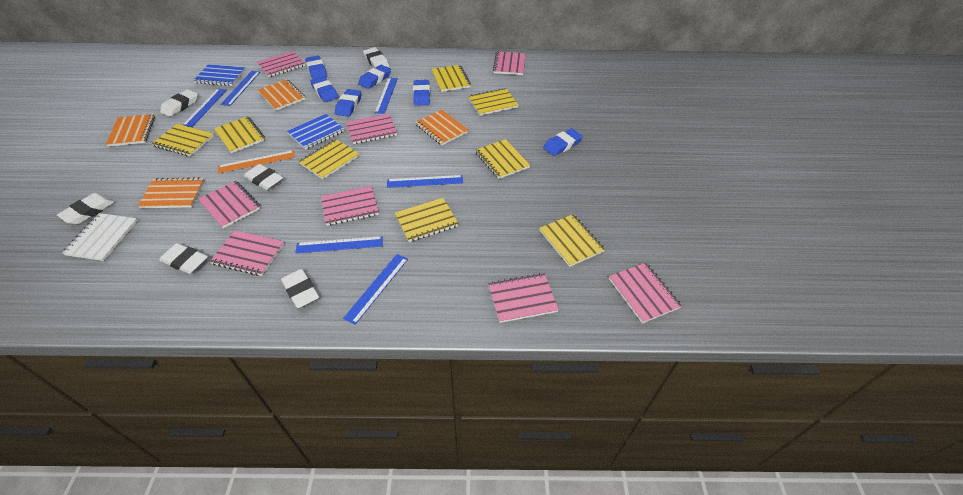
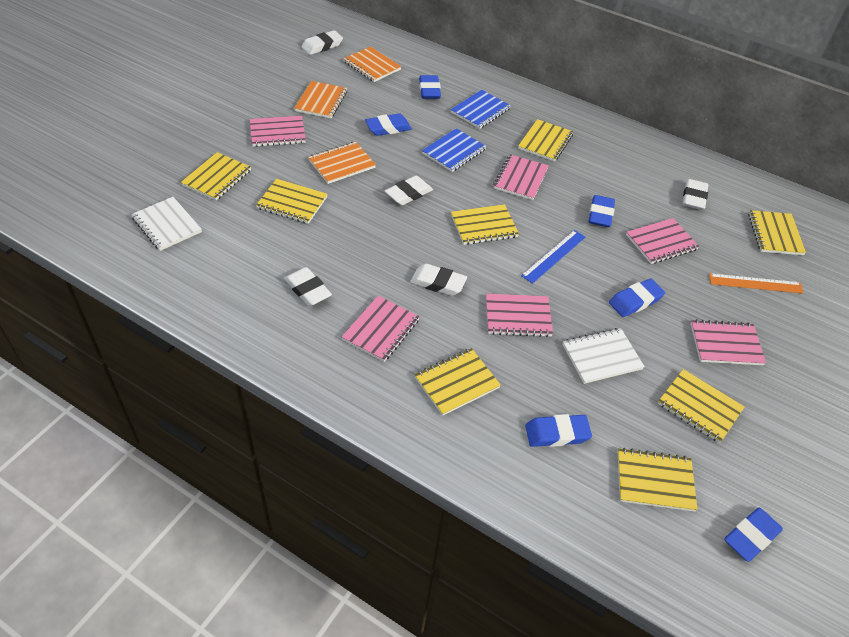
blue ruler: [183,89,227,127] [221,71,260,106] [296,236,383,253] [343,254,408,325] [374,78,398,114] [387,175,463,188] = 6 -> [521,230,586,284] = 1
orange notebook: [106,114,155,147] [138,177,204,208] [258,79,306,111] [415,110,469,145] = 4 -> [294,81,347,118] [308,142,376,184] [343,46,401,82] = 3
pink notebook: [198,181,261,228] [210,230,284,276] [257,51,305,77] [321,186,379,226] [346,114,397,144] [488,273,559,323] [493,51,525,75] [609,263,682,323] = 8 -> [250,115,306,147] [342,296,420,362] [486,294,553,337] [493,154,549,200] [626,218,699,264] [690,319,766,365] = 6
white eraser: [57,193,115,224] [159,243,208,274] [160,89,198,117] [244,164,283,190] [281,269,319,308] [363,47,389,68] = 6 -> [284,267,332,306] [302,30,343,55] [385,176,433,205] [410,264,467,296] [682,179,708,210] = 5
white notebook: [62,213,138,261] = 1 -> [131,197,202,251] [562,328,645,384] = 2

